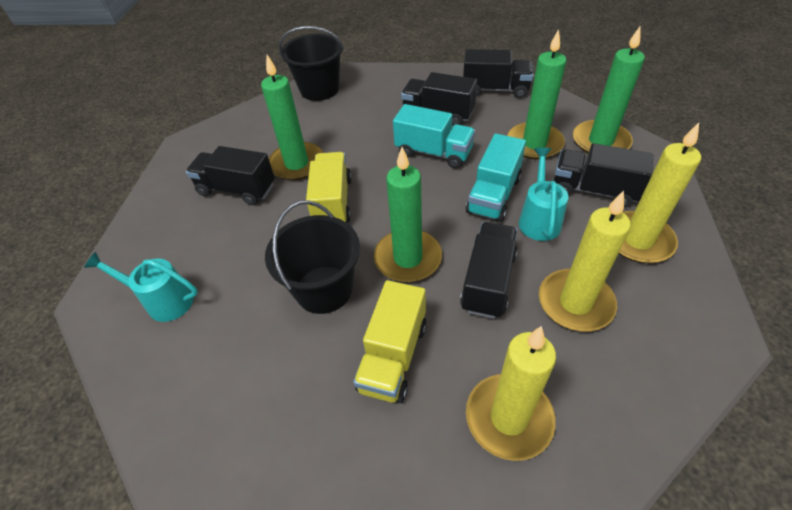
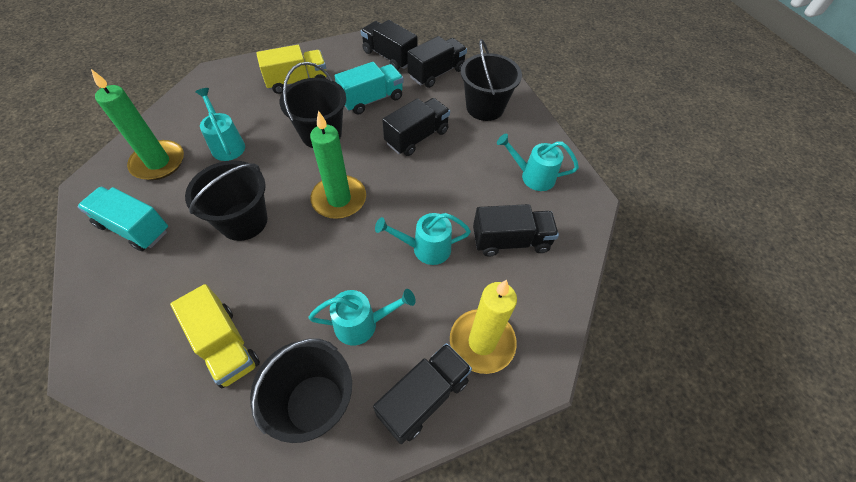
black bucket: [265,200,360,314] [279,26,344,101] = 2 -> [185,160,268,241] [250,338,352,443] [280,62,346,148] [461,39,522,121] = 4
green candle: [261,55,323,180] [374,147,442,282] [507,29,566,160] [573,27,645,153] = 4 -> [91,69,184,180] [310,110,366,219] = 2
turquoise watering can: [84,252,198,322] [519,148,568,241] = 2 -> [195,88,245,161] [309,289,416,345] [375,213,471,265] [497,134,579,191] = 4
yellow candle: [466,326,556,461] [539,190,631,331] [618,123,701,263] = 3 -> [450,280,517,374] = 1

